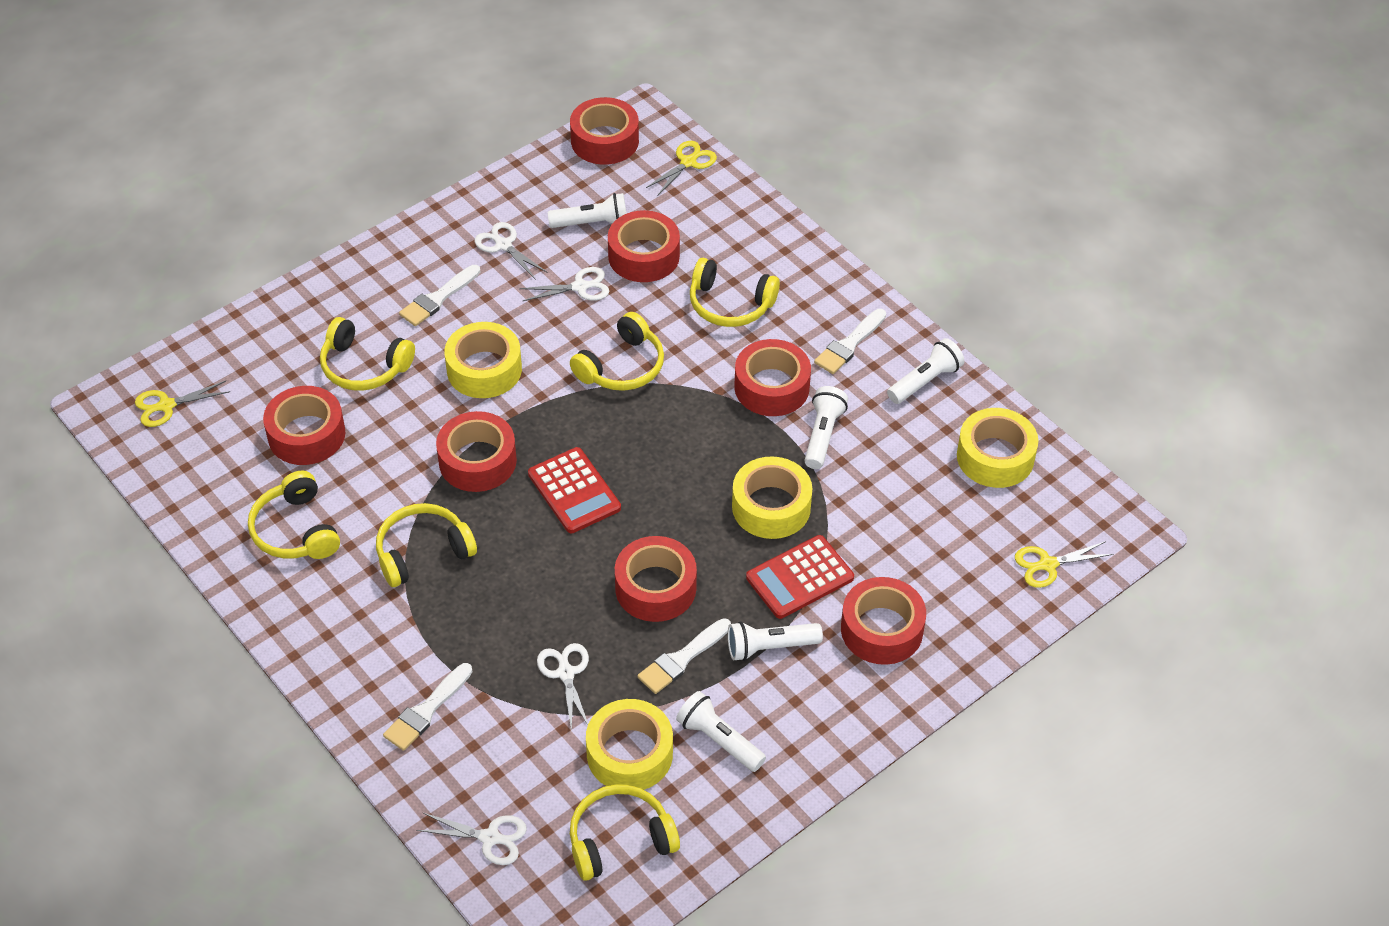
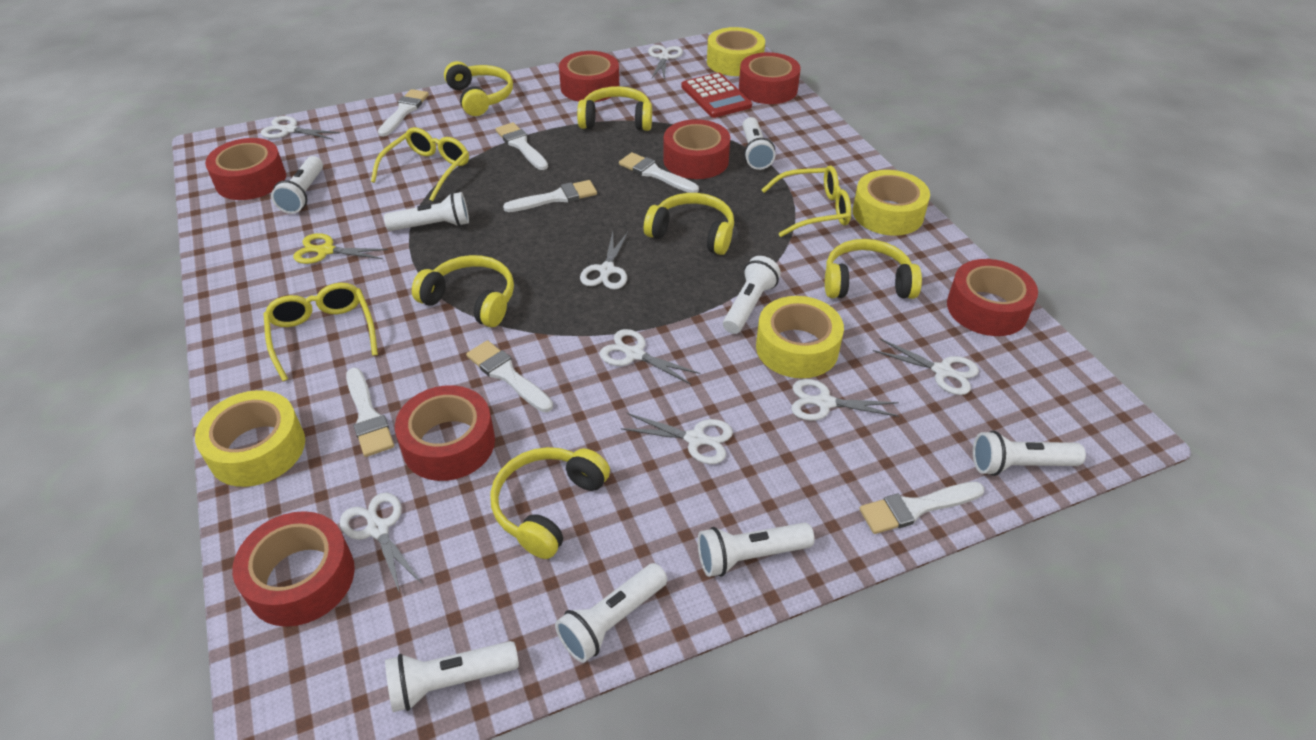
red calculator: [528,447,621,533] [746,535,854,619] = 2 -> [681,73,752,118] = 1
white brush: [383,663,473,751] [399,265,481,326] [637,618,731,694] [814,309,886,374] = 4 -> [346,368,394,457] [378,89,429,137] [466,340,553,412] [495,122,548,170] [503,180,597,212] [619,152,699,193] [859,482,985,534] = 7
white flashlight: [548,193,627,228] [676,691,766,772] [728,621,823,661] [804,386,848,469] [887,338,965,404] = 5 -> [271,156,323,214] [384,192,469,231] [385,641,519,712] [555,563,667,663] [698,523,815,577] [723,256,781,334] [743,117,775,170] [973,431,1086,476] = 8
white scissors: [416,812,527,865] [474,222,548,280] [519,267,609,301] [537,643,589,733] = 4 -> [261,116,340,140] [340,493,422,593] [580,232,628,290] [600,329,700,385] [621,413,733,464] [648,45,683,81] [791,379,900,421] [873,338,979,395] = 8
yellow glasses: none = 0 -> [263,283,378,381] [371,127,469,201] [761,165,851,237] = 3
yellow scissors: [135,381,230,427] [646,141,717,196] [1015,541,1114,588] = 3 -> [293,233,388,264] = 1

